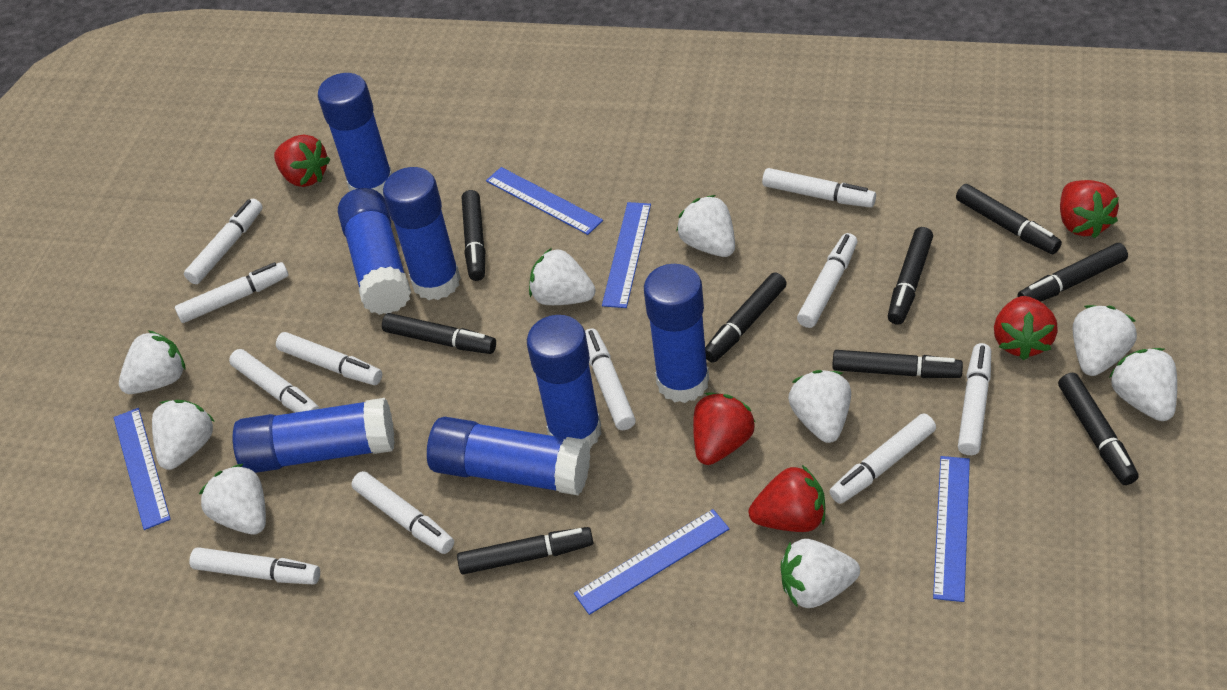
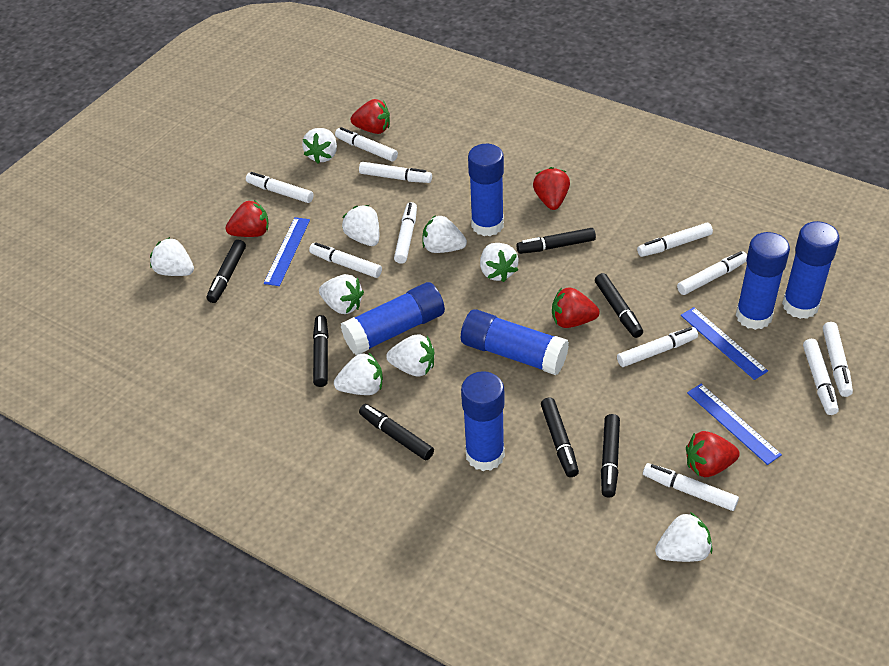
black marker: [382,313,496,354] [457,527,593,575] [462,190,485,281] [705,273,787,363] [832,350,963,378] [888,227,933,325] [956,184,1062,254] [1017,243,1128,302] [1058,373,1139,485] = 9 -> [207,240,246,303] [313,315,328,387] [359,404,434,460] [517,228,596,254] [541,398,579,477] [595,273,643,338] [601,414,620,498] = 7
blue glue stick: [232,398,395,473] [318,73,392,197] [338,188,411,315] [383,167,461,300] [427,417,590,495] [527,315,601,449] [644,264,709,403] = 7 -> [341,282,445,355] [461,309,569,375] [461,371,505,471] [468,144,504,236] [736,232,790,330] [782,221,840,319] = 6
blue ruler: [114,408,171,530] [486,167,603,235] [574,509,730,615] [602,202,651,308] [933,456,970,602] = 5 -> [264,217,310,286] [681,307,768,380] [687,384,782,465] = 3

